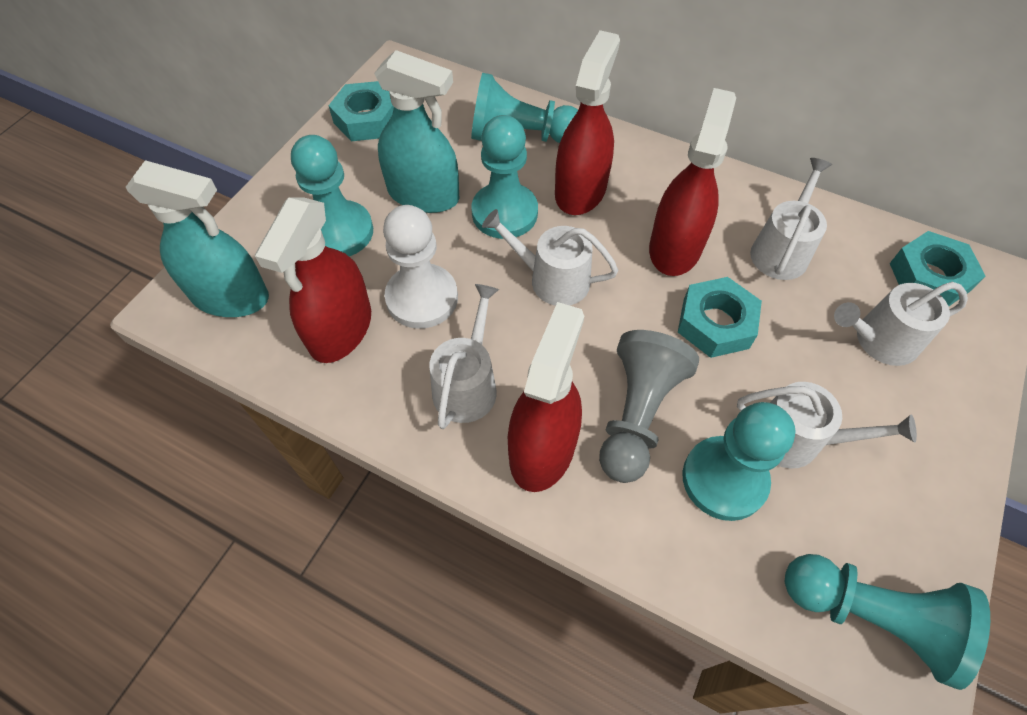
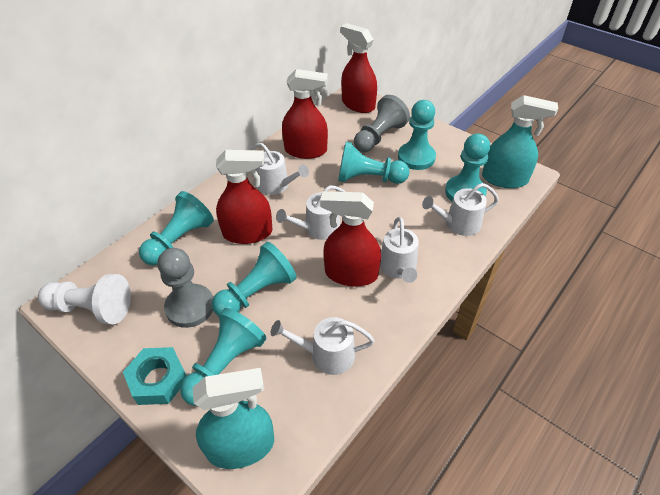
grey pawn: [599,330,699,483] = 1 -> [158,248,213,328] [354,95,410,152] = 2
turquoise nut: [328,81,394,141] [678,277,762,358] [890,231,986,306] = 3 -> [123,347,186,405] = 1
turquoise pawn: [291,135,373,256] [471,73,578,143] [471,115,538,239] [682,402,796,521] [785,554,990,690] = 5 -> [139,191,214,265] [180,308,266,406] [212,242,297,316] [338,142,410,184] [398,100,436,170] [445,133,490,201] = 6

